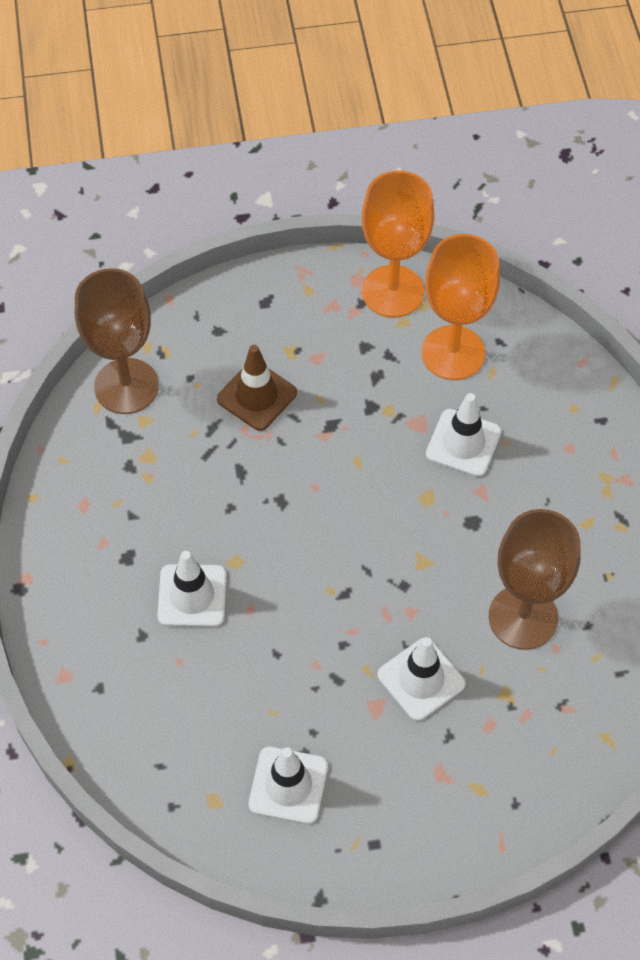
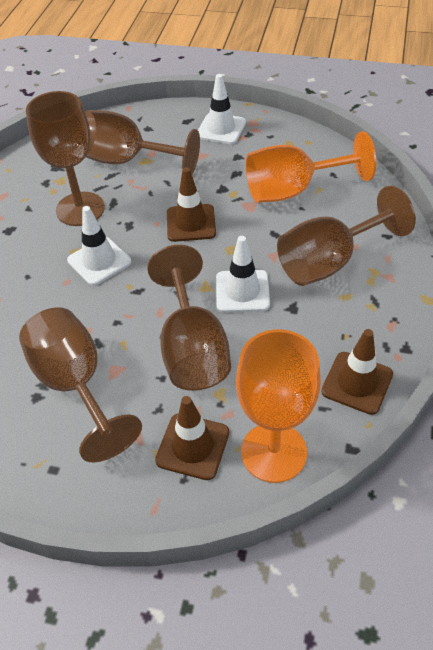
brown goblet: [75,268,159,414] [489,509,581,650] = 2 -> [19,307,142,462] [26,91,105,226] [85,110,200,174] [147,245,231,391] [277,186,416,286] = 5
brown traffic cone: [217,345,297,431] = 1 -> [155,396,229,480] [167,167,216,242] [321,329,393,415] = 3
white traffic cone: [157,551,226,627] [249,747,328,824] [378,637,466,721] [426,393,502,477] = 4 -> [67,206,131,286] [198,74,246,144] [216,236,270,313] = 3

